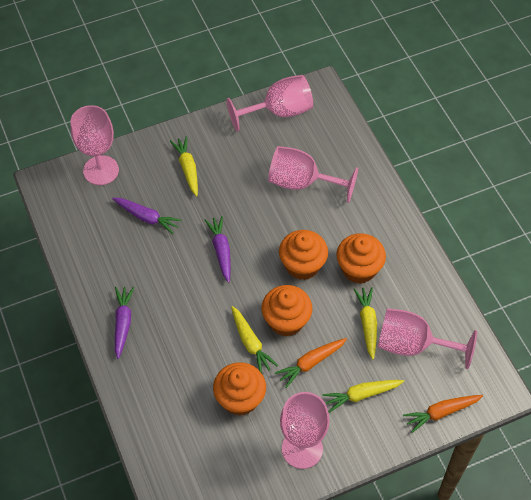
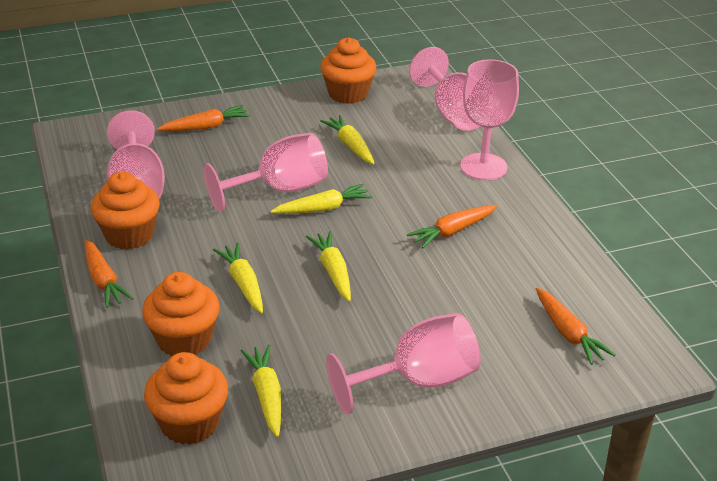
orange carrot: [275,338,347,388] [403,395,483,433] = 2 -> [85,239,134,308] [157,105,250,131] [407,205,497,248] [536,288,615,365] = 4
purple carrot: [112,198,182,234] [115,287,135,359] [205,216,231,283] = 3 -> none = 0
yellow carrot: [170,136,198,197] [231,306,278,373] [323,380,404,413] [354,287,377,360] = 4 -> [213,243,263,313] [241,345,281,437] [271,184,372,214] [306,231,351,302] [320,115,375,165] = 5

